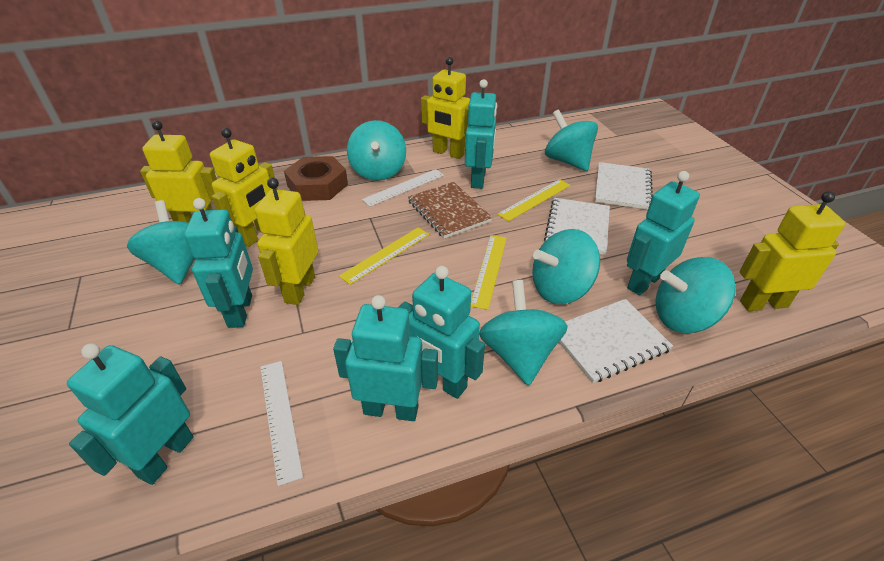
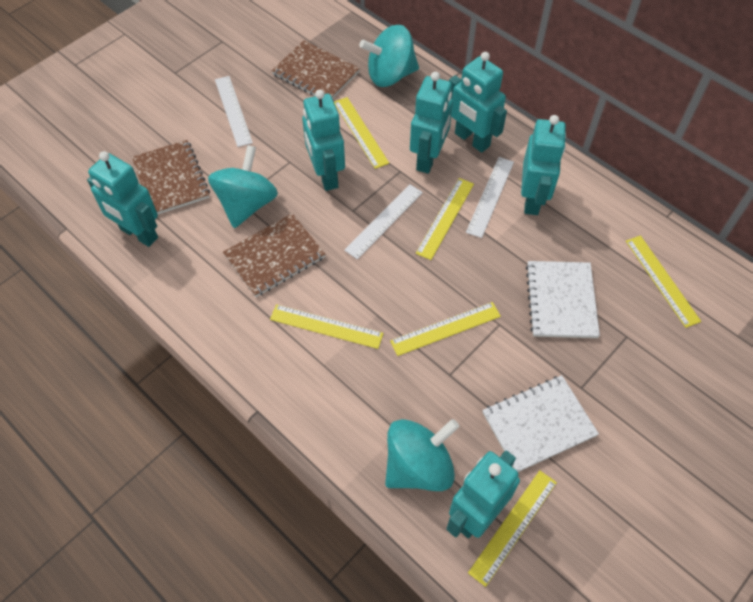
brown notebook: [408,182,493,238] = 1 -> [132,140,210,214] [223,213,326,297] [271,40,360,99] = 3
brown nut: [284,156,348,201] = 1 -> none = 0
turquoise spinning top: [127,200,195,285] [347,120,406,181] [479,280,568,386] [532,229,600,304] [545,109,598,171] [656,257,736,333] = 6 -> [208,145,278,228] [359,25,419,87] [385,419,459,491] = 3
white notebook: [544,198,610,255] [559,299,673,383] [595,162,653,210] = 3 -> [482,375,599,472] [526,261,600,338] = 2
white ruler: [260,361,303,486] [362,169,444,207] = 2 -> [215,76,253,147] [344,184,423,259] [466,157,514,238] = 3
yellow robot: [140,120,217,223] [210,128,278,247] [255,178,318,305] [421,57,470,159] [739,191,845,311] = 5 -> none = 0
yellow ruler: [339,228,429,285] [471,235,507,310] [497,179,570,221] = 3 -> [270,304,383,349] [334,97,389,169] [390,302,501,356] [416,178,474,260] [468,470,557,587] [626,235,701,328] = 6

